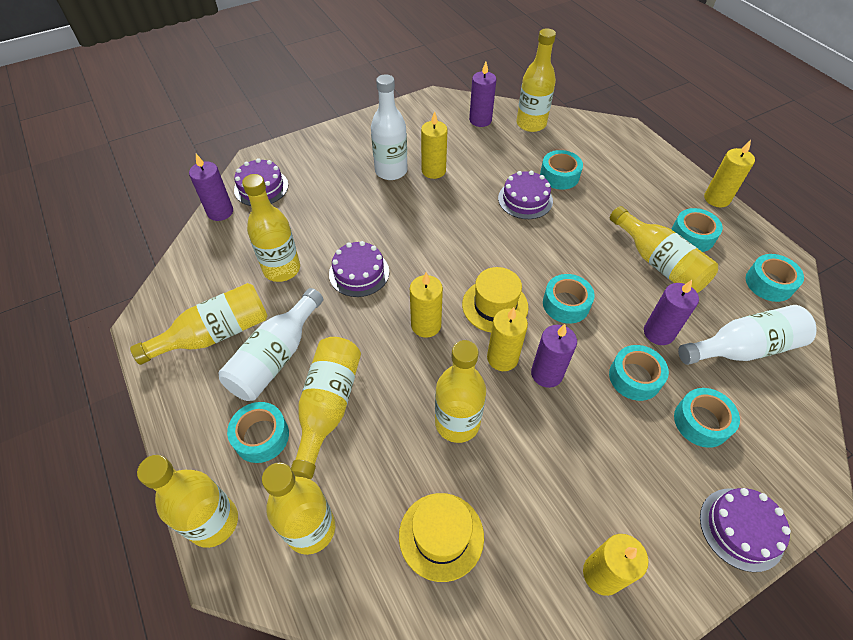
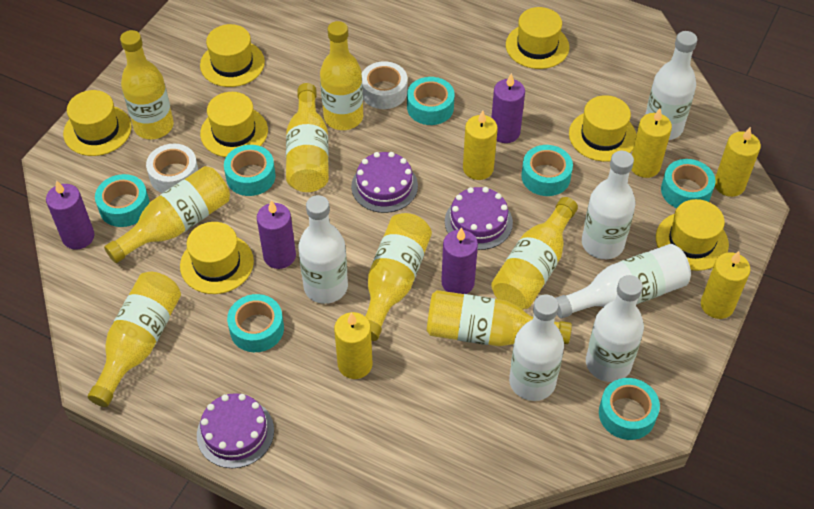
purple cake: [234,158,288,206] [329,241,389,297] [498,171,553,219] [700,488,791,572] = 4 -> [197,393,274,468] [351,152,418,213] [445,187,513,250] = 3
white bottle: [218,288,323,401] [371,74,408,180] [678,305,817,365] = 3 -> [299,195,348,304] [509,294,564,401] [556,244,691,319] [582,151,636,259] [586,275,644,382] [645,31,697,140] = 6
white tape: none = 0 -> [146,144,199,193] [362,61,407,109] = 2
yellow hat: [399,493,484,582] [462,267,528,332] = 2 -> [63,90,132,156] [180,222,254,294] [200,24,265,87] [200,92,268,157] [506,7,569,69] [569,95,636,162] [656,199,729,271] = 7

